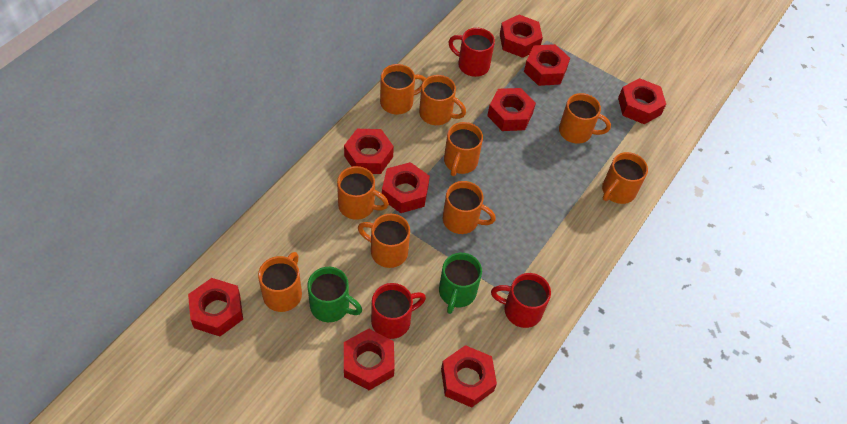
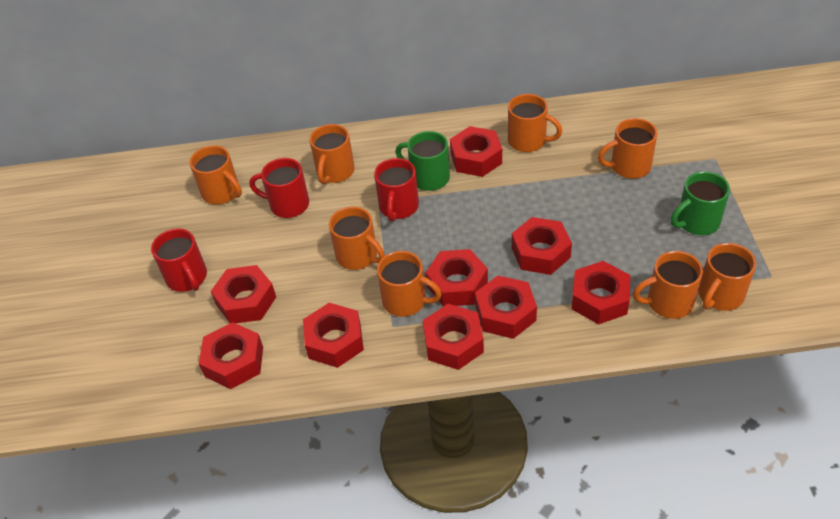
orange mug: [258,252,302,312] [337,166,389,220] [358,214,410,268] [380,64,426,114] [419,75,466,125] [443,181,496,234] [444,122,483,176] [559,93,611,144] [602,152,648,204] = 9 -> [190,146,242,205] [310,124,355,184] [329,207,385,270] [377,251,442,317] [508,94,563,152] [598,118,658,179] [633,251,703,319] [699,243,756,311] = 8

